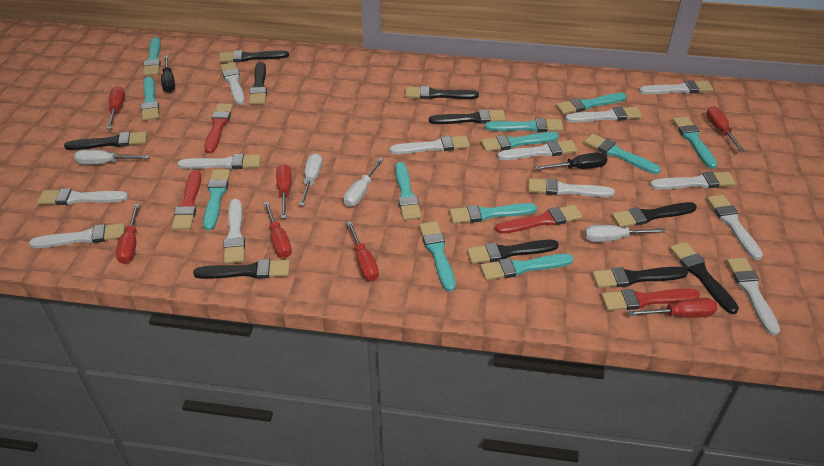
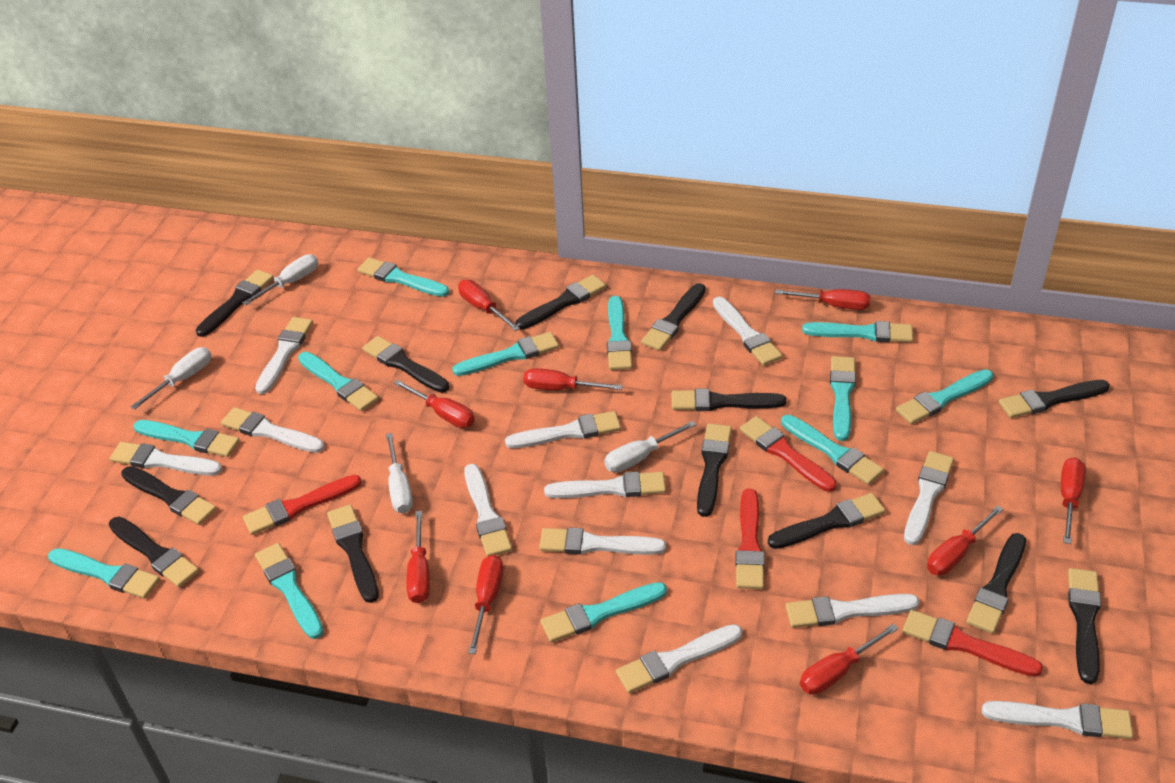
black brush: [64,131,147,150] [193,259,290,279] [219,50,289,63] [249,62,267,105] [405,86,479,99] [429,109,506,124] [467,240,559,264] [592,267,688,288] [612,202,697,227] [670,242,739,314] = 10 -> [109,517,199,587] [121,466,217,525] [196,270,274,337] [327,504,379,603] [362,336,449,393] [516,275,606,330] [641,283,706,351] [672,389,786,411] [697,423,732,517] [768,493,885,549] [966,533,1026,634] [999,380,1110,418] [1068,568,1101,684] = 13
black screwdriver: [161,55,175,93] [536,152,607,170] = 2 -> none = 0
red screwdriver: [107,86,125,129] [115,204,140,264] [264,202,292,258] [276,164,292,218] [347,221,379,281] [628,298,717,318] [706,107,745,152] = 7 -> [394,380,475,428] [406,511,430,603] [458,280,520,331] [468,555,503,654] [524,368,623,390] [775,289,871,310] [800,624,898,695] [927,505,1003,576] [1061,458,1085,544] = 9
white brush: [29,223,125,248] [38,188,129,205] [177,154,261,169] [221,62,245,105] [223,199,245,264] [389,136,470,154] [497,140,578,160] [528,178,615,197] [565,107,642,122] [639,80,713,94] [650,172,736,189] [707,195,763,260] [726,257,780,335] = 13 -> [110,442,223,476] [221,407,325,453] [255,317,313,394] [464,464,512,557] [505,411,621,448] [539,527,666,555] [544,472,666,498] [616,624,742,693] [713,297,782,366] [785,594,920,628] [904,451,954,545] [982,701,1133,739] = 12

